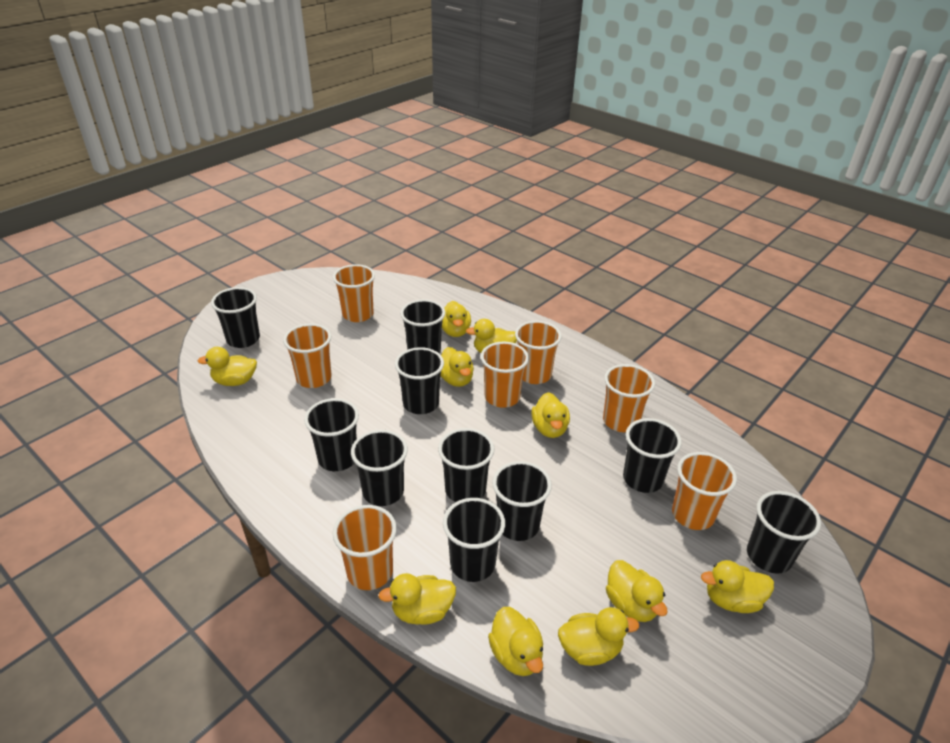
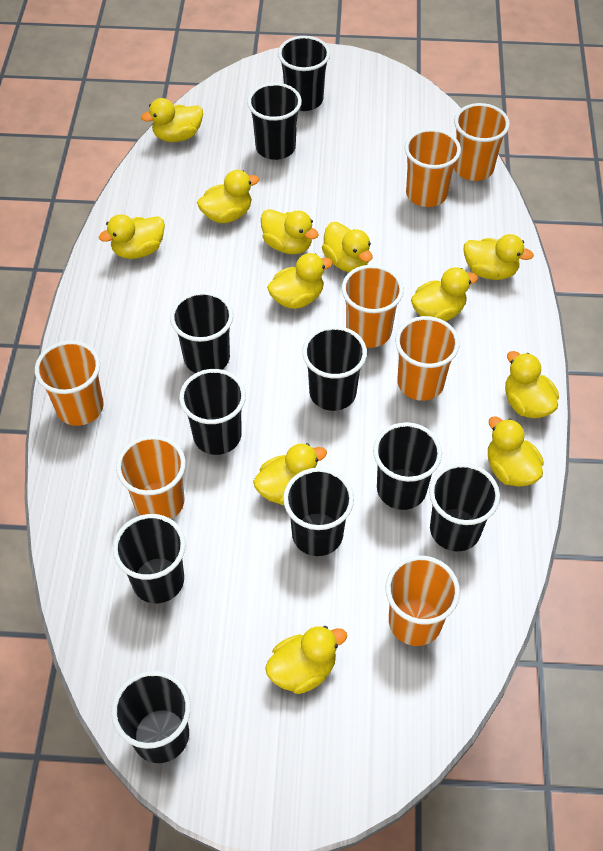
yellow duck: [197,347,257,386] [378,573,456,625] [440,347,474,387] [442,301,471,337] [466,319,517,353] [488,607,543,676] [531,392,570,438] [558,607,639,666] [606,560,667,622] [701,560,774,613] = 10 -> [99,214,165,259] [141,98,203,142] [197,170,259,223] [253,443,327,505] [261,209,319,254] [265,626,347,694] [267,253,333,309] [322,222,373,272] [411,267,478,322] [464,234,534,280] [488,416,544,487] [505,351,559,418] = 12

